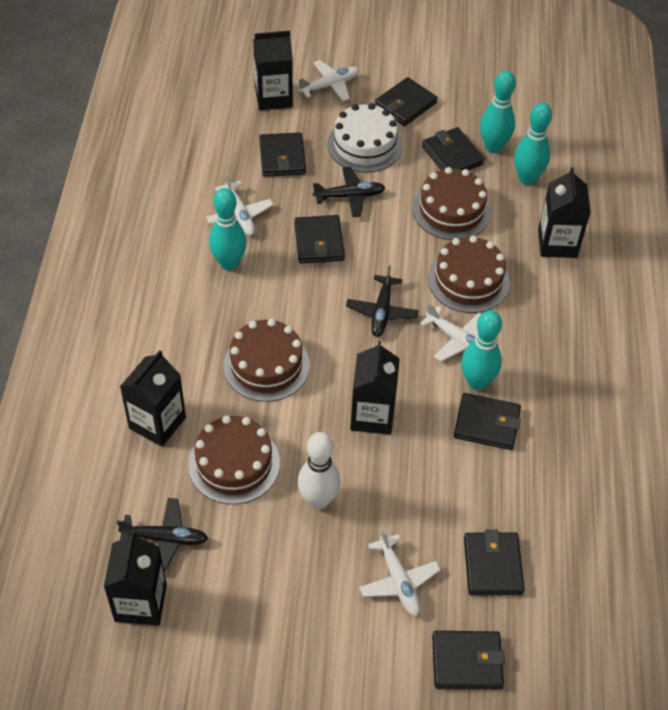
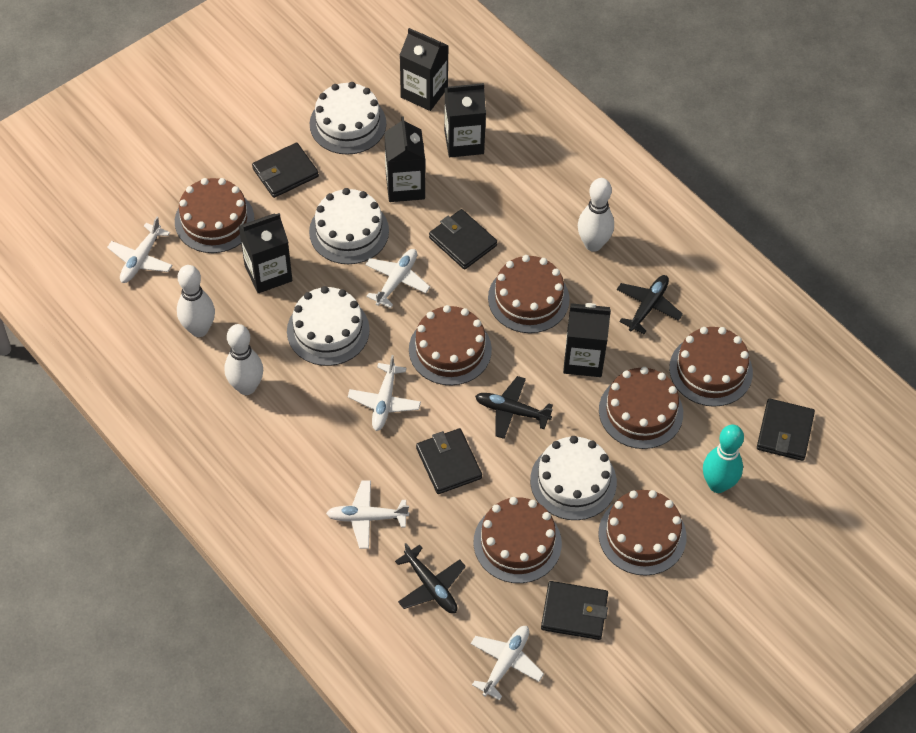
black wallet: [259,132,306,177] [294,215,345,263] [375,77,437,126] [422,127,484,170] [432,631,505,689] [454,393,521,450] [464,529,525,595] = 7 -> [252,142,319,198] [416,428,482,494] [429,209,497,270] [541,581,608,640] [757,398,815,461] = 5
brown cake: [188,415,280,504] [223,319,310,402] [413,167,491,240] [428,236,510,313] = 4 -> [175,178,254,253] [409,305,492,385] [474,497,562,583] [488,255,570,333] [598,490,686,576] [599,367,683,449] [669,327,753,407] = 7
turquoise bowling pin: [209,188,247,270] [461,310,502,390] [480,70,516,153] [514,102,552,185] = 4 -> [703,424,744,493] = 1
white bowling pin: [298,432,341,509] = 1 -> [177,265,215,337] [225,324,263,395] [578,178,614,252] = 3
white cake: [327,103,403,172] = 1 -> [287,286,370,366] [309,188,389,264] [310,82,386,155] [530,436,617,520] = 4
white plane: [206,172,273,236] [296,60,359,101] [359,528,440,616] [420,303,481,362] = 4 -> [107,217,173,283] [326,480,409,549] [348,355,421,431] [365,249,430,308] [471,626,544,701] = 5

